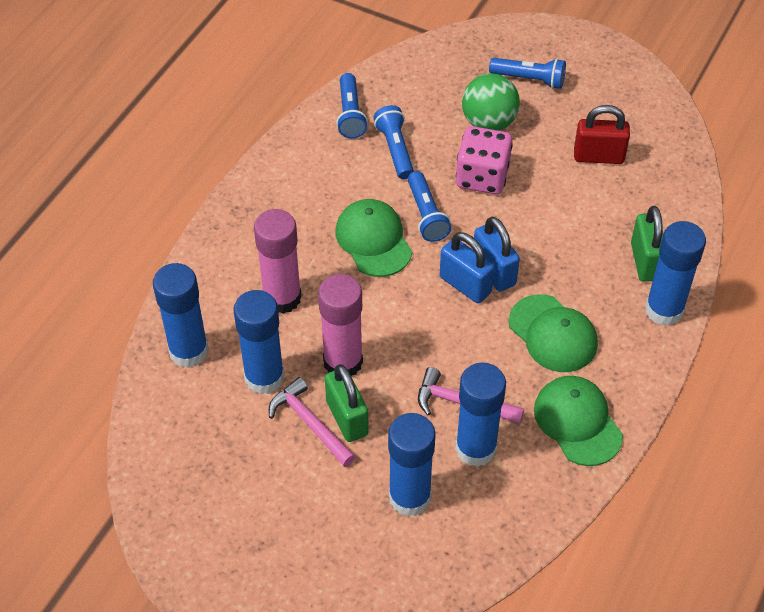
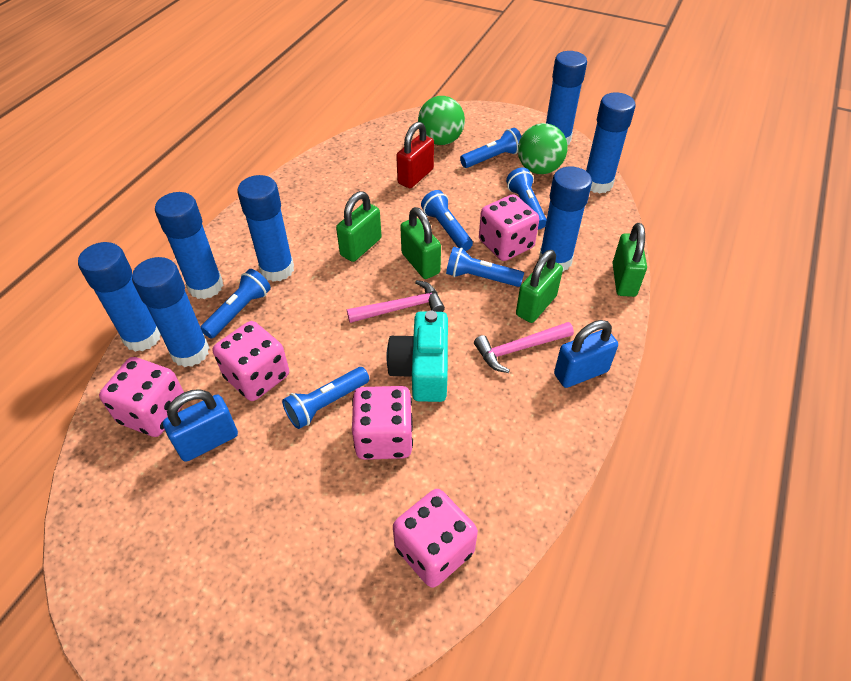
blue flashlight: [336,73,368,139] [374,105,414,179] [408,171,451,242] [489,58,566,89] = 4 -> [200,269,271,339] [282,367,369,429] [421,190,473,251] [446,247,524,287] [460,128,521,168] [506,168,547,229] = 6
blue glue stick: [153,263,209,368] [233,290,284,395] [388,413,436,517] [455,362,506,467] [645,221,706,326] = 5 -> [78,242,161,352] [132,257,209,367] [155,192,223,299] [237,175,294,282] [539,167,592,272] [546,51,587,145] [586,92,636,193] = 7
green ball: [462,73,520,131] = 1 -> [418,96,465,145] [518,123,568,174] = 2
green cap: [336,199,412,277] [508,294,598,372] [534,376,623,466] = 3 -> none = 0
green padlock: [325,364,369,442] [631,206,663,282] = 2 -> [336,191,382,262] [400,207,441,279] [516,250,563,323] [612,223,647,297] = 4
pink dice: [456,126,513,194] = 1 -> [99,357,184,437] [213,321,289,401] [352,386,413,460] [393,489,478,588] [479,194,539,261] = 5
pink glue stick: [254,209,302,314] [318,274,363,376] = 2 -> none = 0
turquoise camera: none = 0 -> [386,310,448,402] = 1

